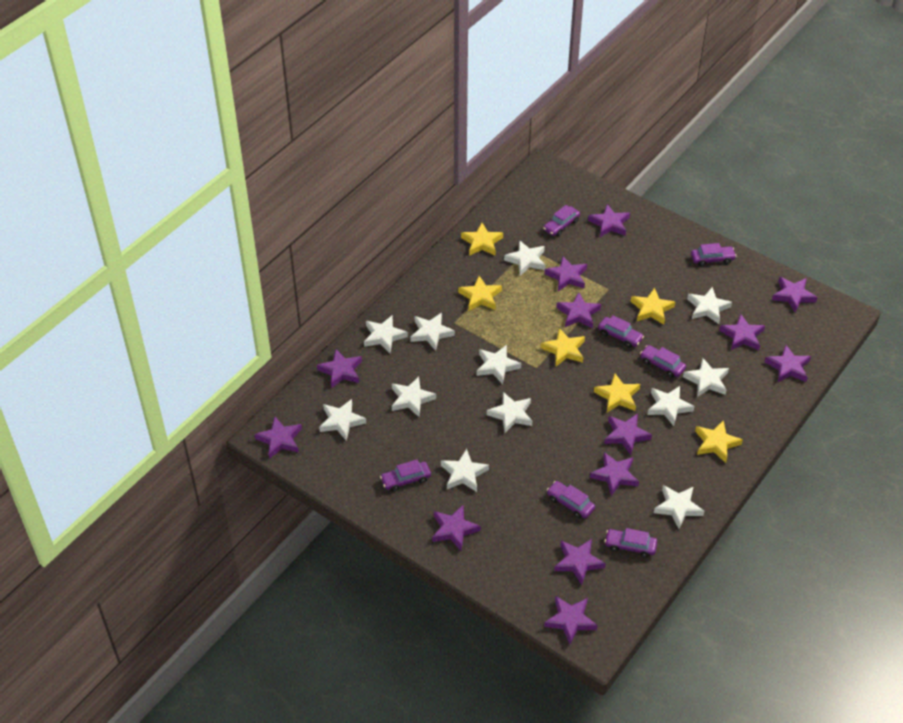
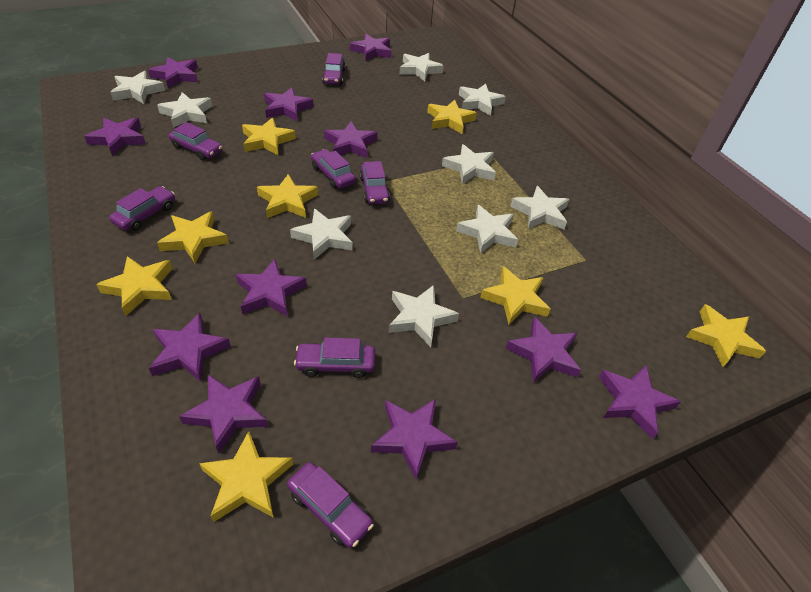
purple star: [254,417,302,459] [317,349,362,388] [432,505,481,551] [544,596,598,645] [545,256,587,291] [554,539,606,585] [556,292,601,328] [588,204,630,237] [590,452,639,496] [604,414,652,455] [719,314,765,350] [765,344,811,382] [772,277,818,313] = 13 -> [84,118,146,156] [148,57,198,88] [149,313,231,382] [179,375,268,454] [235,259,307,317] [264,87,314,121] [324,122,377,158] [350,34,391,61] [371,399,458,480] [506,316,581,383] [599,366,681,439] = 11
white star: [319,399,366,441] [364,316,408,353] [392,377,436,418] [410,313,455,351] [441,449,489,492] [477,345,521,384] [487,392,532,433] [504,240,546,276] [647,386,695,426] [654,485,704,529] [683,358,729,397] [687,287,732,324] = 12 -> [110,71,165,104] [157,92,212,128] [290,208,352,259] [389,285,459,347] [399,53,444,82] [442,144,496,184] [456,205,518,254] [459,84,506,116] [511,186,570,230] = 9
yellow star: [458,276,502,311] [461,223,503,256] [541,328,585,367] [594,373,640,412] [631,288,675,325] [695,420,743,463] = 6 -> [96,256,173,316] [157,211,229,263] [199,431,294,522] [242,117,296,155] [257,174,318,218] [427,100,477,134] [480,266,551,325] [686,304,766,367] = 8

